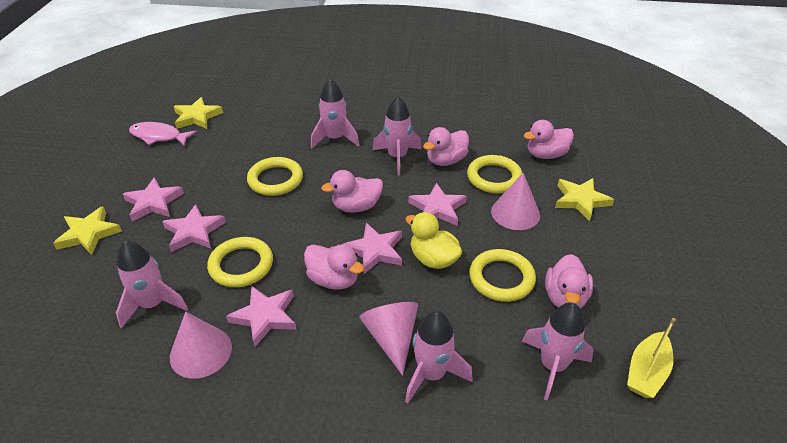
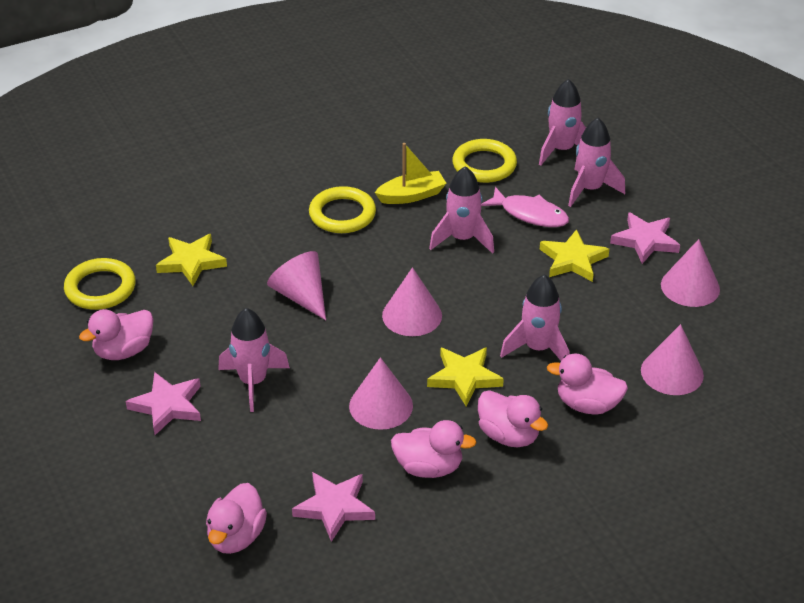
pink cone: [170,312,232,379] [359,302,418,376] [491,173,540,230] = 3 -> [267,251,326,320] [349,357,413,430] [382,267,442,336] [641,324,704,395] [661,239,720,307] = 5
pink star: [123,177,184,222] [162,204,226,252] [226,286,297,347] [343,223,402,274] [408,183,467,226] = 5 -> [126,372,201,435] [292,472,375,542] [610,212,680,264] = 3
yellow duck: [406,212,462,269] = 1 -> none = 0
yellow ring: [207,237,273,287] [247,157,303,196] [467,155,522,194] [469,249,536,302] = 4 -> [64,258,136,310] [309,186,376,233] [452,139,517,183] = 3

